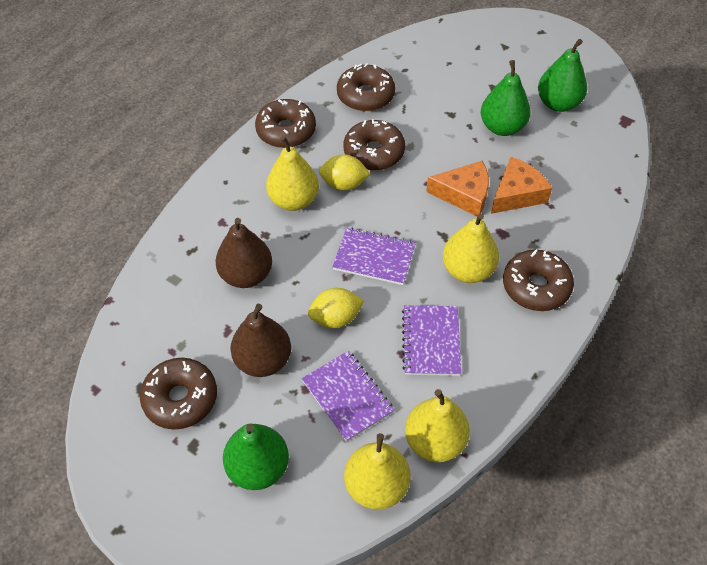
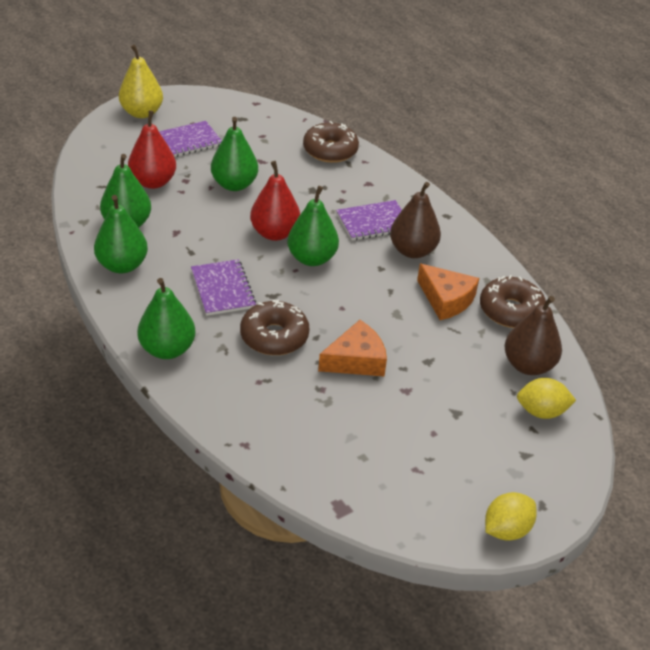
brown donut: [140,358,217,429] [255,99,316,148] [337,63,395,111] [343,119,405,170] [503,250,574,311] = 5 -> [240,300,310,355] [303,121,359,163] [480,275,546,328] = 3
green pear: [223,424,289,490] [481,60,531,136] [538,39,587,112] = 3 -> [94,195,148,273] [100,154,151,227] [137,278,195,359] [211,117,258,191] [287,186,339,266] = 5
red pear: none = 0 -> [128,110,176,189] [250,161,300,241] = 2
yellow pear: [266,136,319,211] [344,433,411,510] [405,389,470,462] [443,213,499,283] = 4 -> [119,44,163,118] = 1

